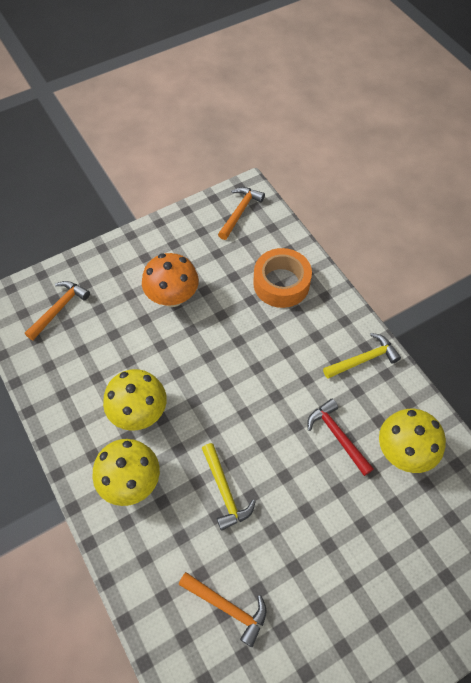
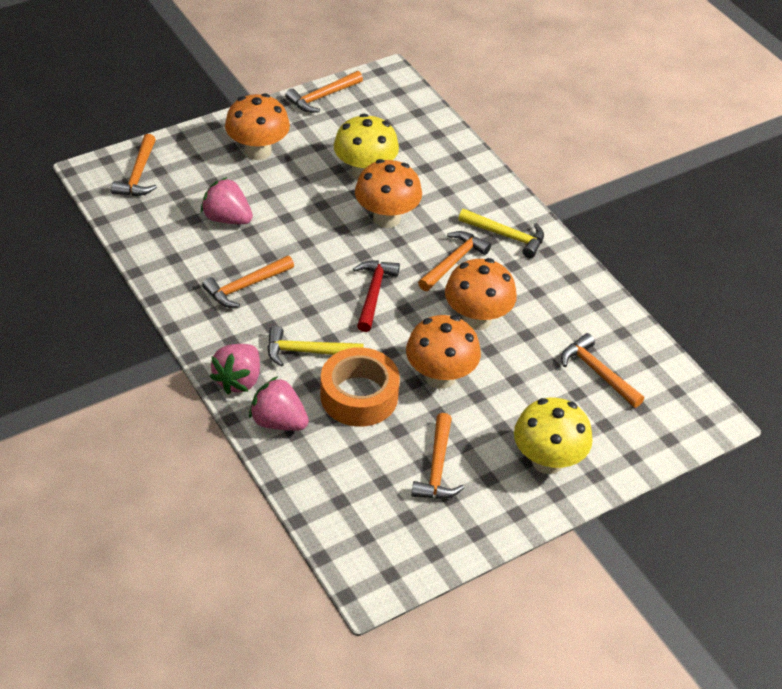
orange hammer: [25,281,90,340] [179,572,267,647] [218,187,265,240] = 3 -> [111,134,157,196] [202,255,294,308] [285,71,363,113] [411,413,464,499] [418,231,491,291] [561,333,644,408] = 6
orange mushroom: [142,253,199,307] = 1 -> [225,93,290,160] [355,159,422,228] [406,315,481,389] [445,258,517,330] = 4
pink strawberry: none = 0 -> [201,177,253,224] [210,344,260,394] [249,376,309,431] = 3
yellow mushroom: [93,439,160,506] [103,369,167,431] [379,409,446,473] = 3 -> [334,114,399,180] [514,398,593,474] = 2

